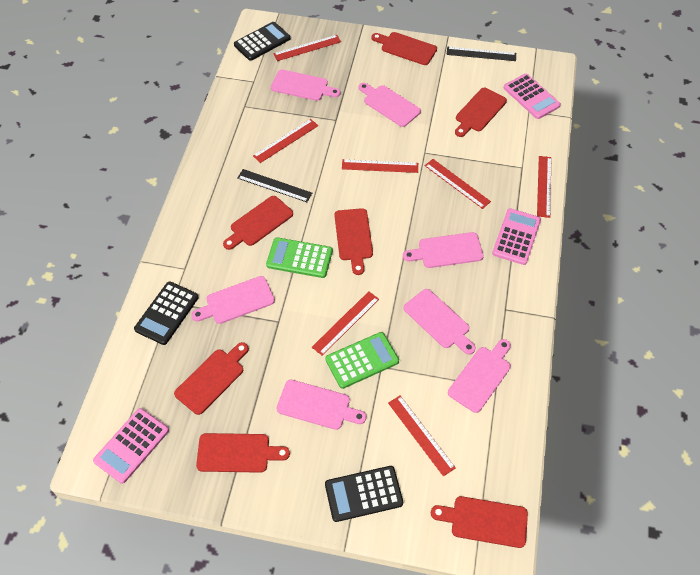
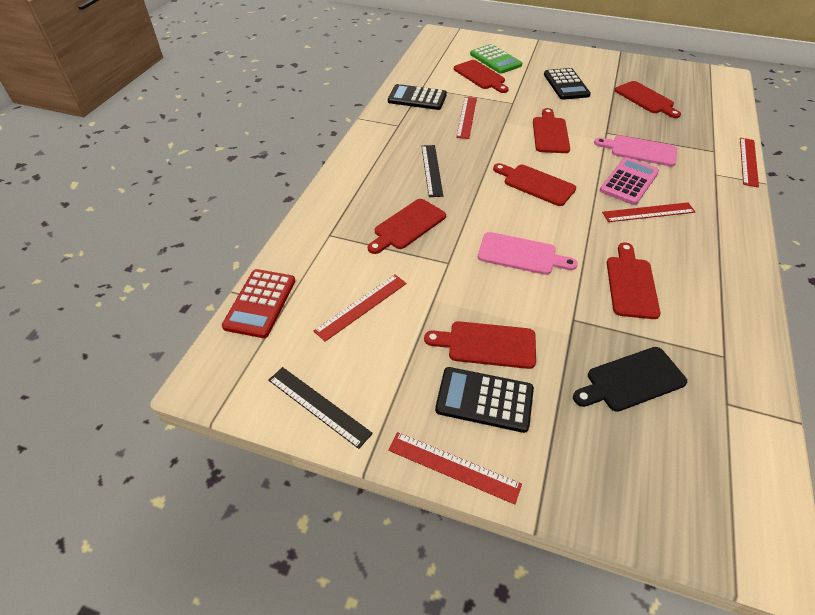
black cutting board: none = 0 -> [573,347,687,412] = 1
green calculator: [266,237,333,278] [325,332,399,389] = 2 -> [470,44,522,74] = 1
pink calculator: [93,408,169,484] [492,208,541,265] [504,74,561,119] = 3 -> [600,157,659,205] = 1
pink cutting board: [191,276,275,324] [271,69,341,101] [276,379,366,430] [358,83,421,127] [403,232,484,268] [404,289,476,355] [448,339,511,413] = 7 -> [478,232,578,275] [594,135,677,167] = 2
red calculator: none = 0 -> [222,269,295,338] = 1
red ruler: [253,119,318,163] [273,35,341,61] [312,291,379,356] [342,159,418,173] [388,396,456,476] [425,159,491,209] [537,156,551,218] = 7 -> [314,274,407,342] [388,432,522,504] [456,97,477,139] [602,202,695,222] [740,138,759,188] = 5

